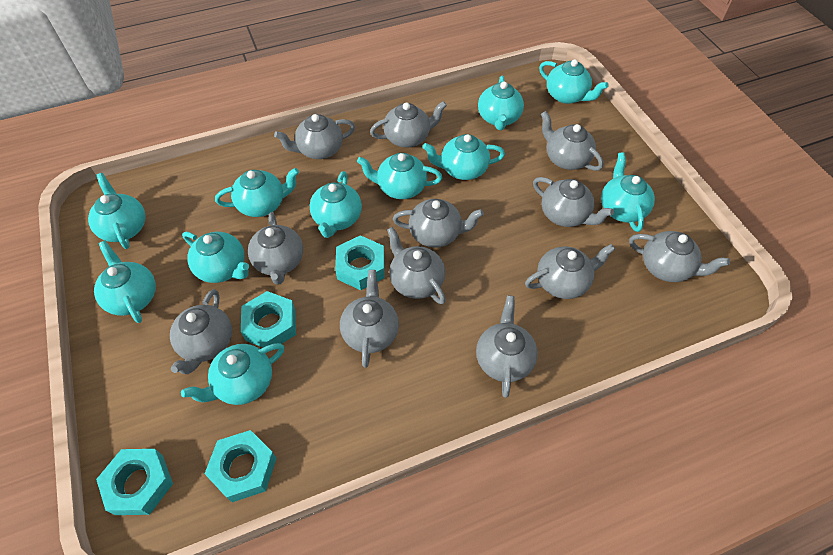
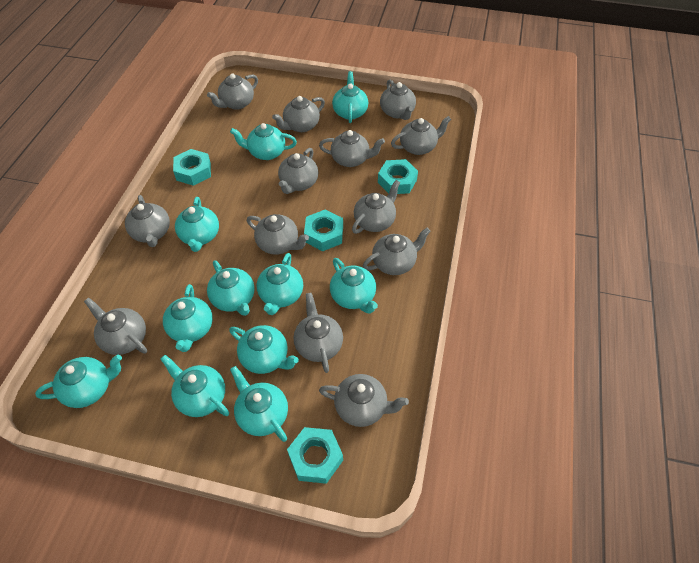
grey teapot: [170,289,232,374] [248,212,303,285] [274,114,355,159] [340,270,399,368] [370,101,447,148] [387,227,446,305] [393,199,484,248] [476,295,538,398] [525,244,615,299] [533,177,614,227] [541,111,604,171] [629,231,730,282] = 12 -> [84,298,147,355] [125,195,170,247] [207,73,258,110] [247,214,309,255] [272,96,325,132] [278,148,318,194] [294,293,343,373] [319,130,385,167] [319,374,409,427] [352,180,400,234] [363,228,431,275] [380,80,416,120] [391,116,451,155] = 13

